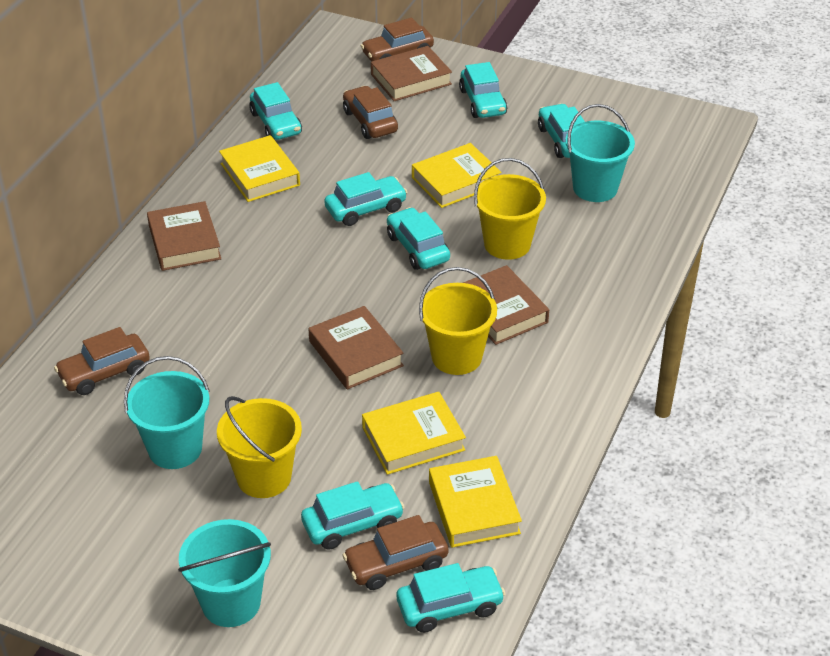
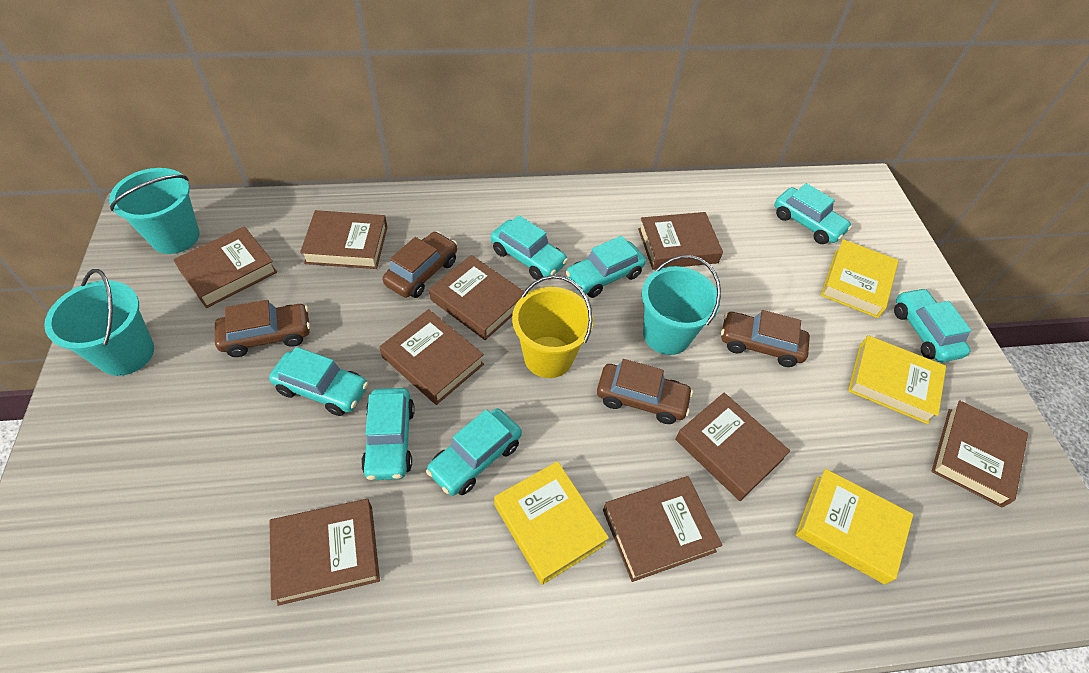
brown book: [147,201,221,271] [308,306,404,389] [371,46,452,101] [463,265,549,345] = 4 -> [173,226,277,308] [269,499,380,606] [300,210,387,269] [380,309,484,405] [429,255,524,340] [603,476,722,582] [638,212,723,270] [675,393,790,501] [931,400,1028,507] = 9
yellow bucket: [217,396,302,498] [419,267,497,375] [474,158,546,260] = 3 -> [512,275,593,378] = 1

